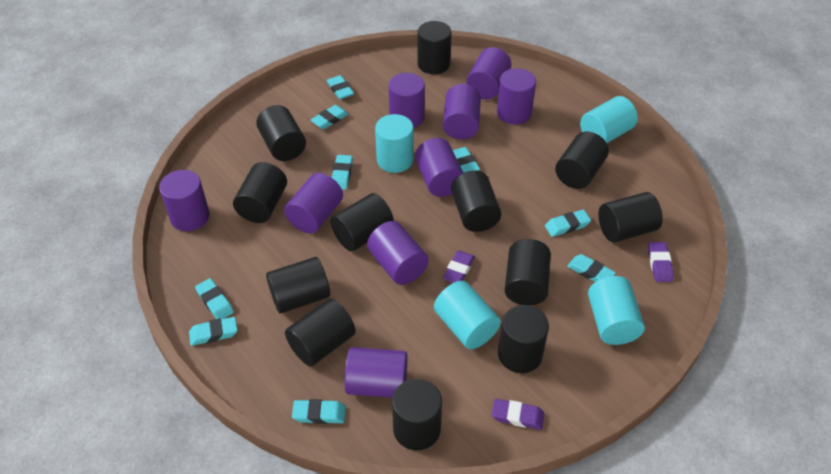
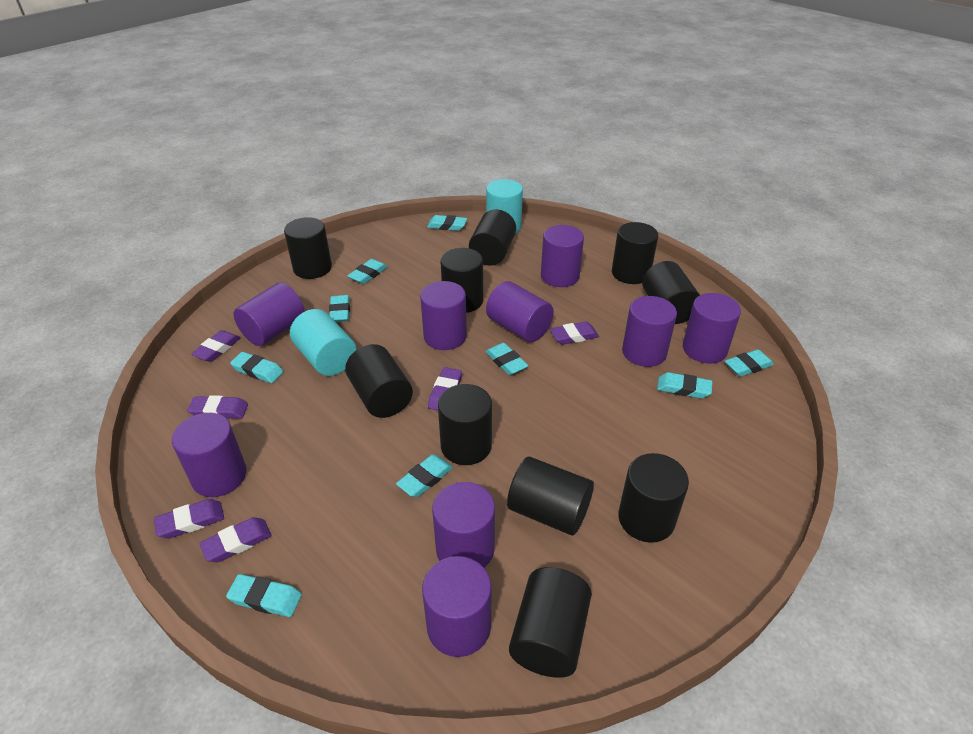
black cylinder: [233,162,287,223] [256,105,306,161] [266,257,330,313] [285,299,356,366] [331,193,394,251] [392,379,442,450] [417,21,452,74] [451,170,501,232] [498,305,549,373] [505,239,551,305] [555,132,609,189] [598,192,663,243] = 12 -> [284,217,332,279] [345,344,413,418] [438,384,492,465] [440,248,483,313] [469,209,516,265] [507,457,594,535] [509,567,592,678] [612,222,658,284] [618,453,689,543] [642,261,700,324] = 10
purple eraser: [443,251,475,283] [492,399,544,430] [648,242,674,282] = 3 -> [154,499,224,539] [187,395,248,419] [191,330,241,362] [199,517,272,562] [428,367,462,410] [550,321,599,345] = 6
turquoise cylinder: [375,114,414,173] [434,281,501,349] [580,96,638,143] [588,276,645,345] = 4 -> [290,309,356,376] [486,179,523,234] = 2

